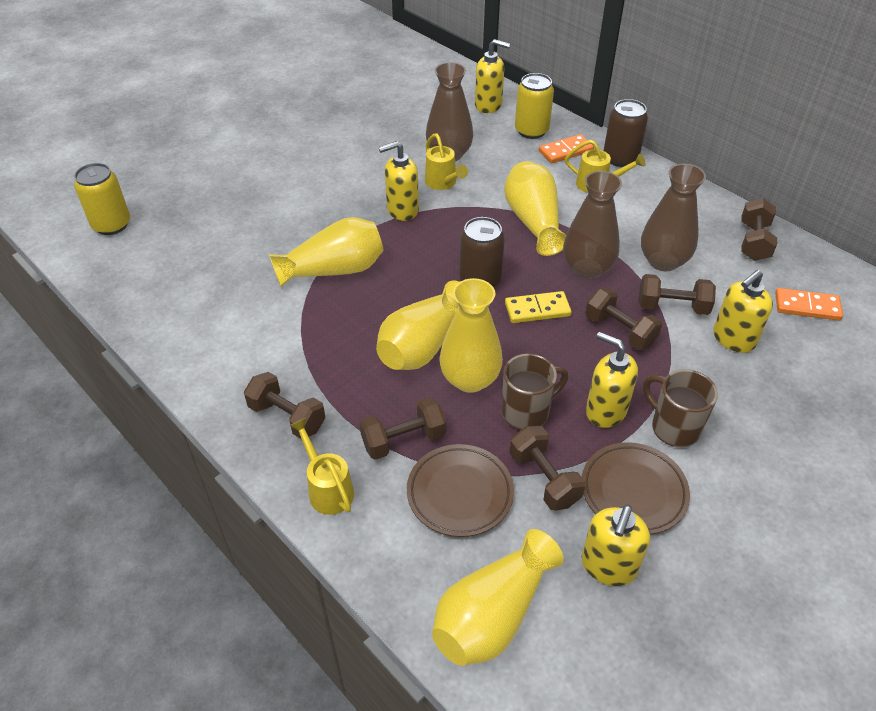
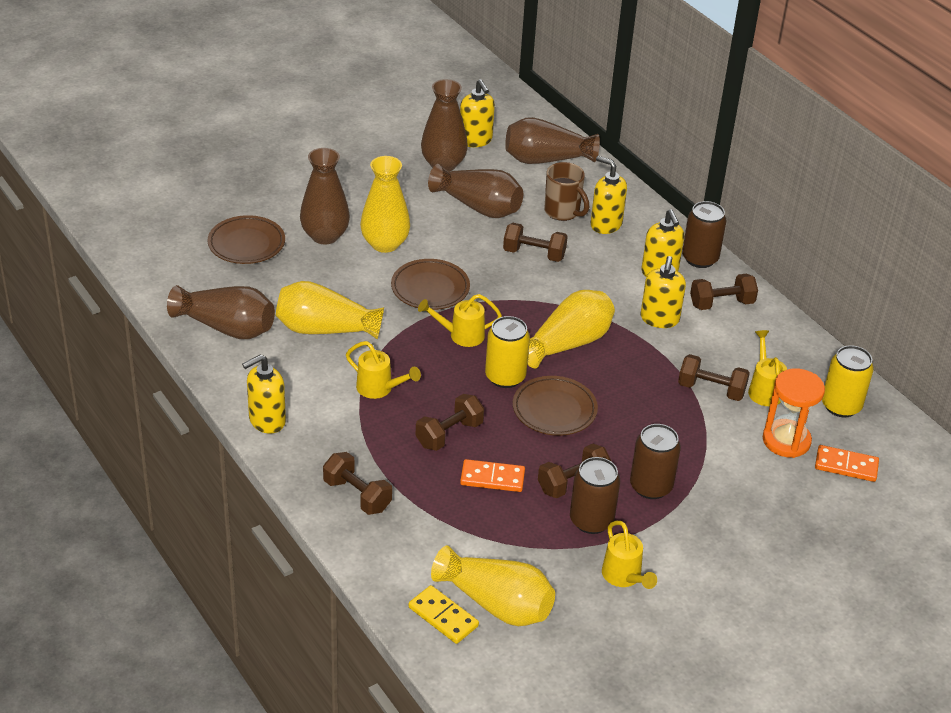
brown can: [459,217,505,287] [604,99,648,167] = 2 -> [570,457,620,534] [630,424,681,499] [682,201,726,268] = 3
brown mug: [502,354,568,430] [643,369,718,447] = 2 -> [544,162,589,221] = 1
brown plate: [407,444,514,537] [582,442,690,535] = 2 -> [208,215,285,264] [391,259,470,310] [513,376,598,436] = 3
brown vase: [426,62,473,161] [563,171,622,279] [641,164,706,271] = 3 -> [167,285,275,339] [300,148,350,244] [421,79,468,171] [428,164,523,218] [505,117,600,164] = 5
orange hourglass: none = 0 -> [763,369,825,458] = 1
yellow vase: [269,217,384,287] [376,281,459,370] [432,529,563,666] [439,278,503,393] [504,161,566,256] = 5 -> [276,281,384,339] [360,156,410,253] [431,545,555,626] [527,290,615,368] = 4
yellow watering can: [289,418,354,515] [425,133,468,190] [565,140,645,193] = 3 -> [346,341,421,399] [418,294,502,347] [602,521,657,589] [748,330,787,406] = 4

